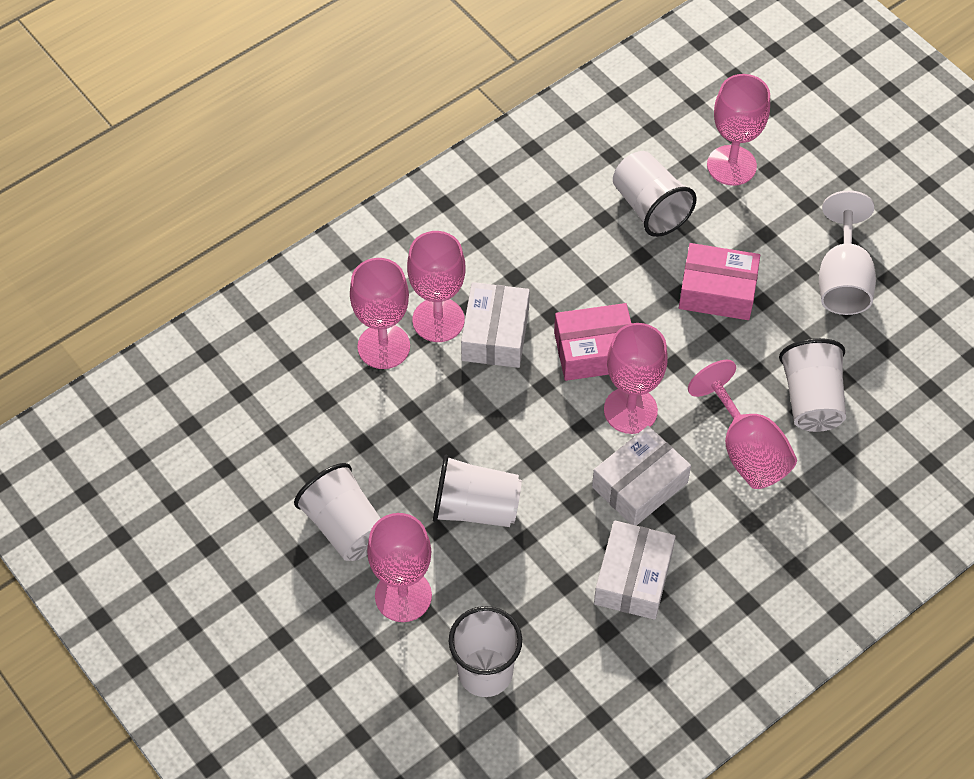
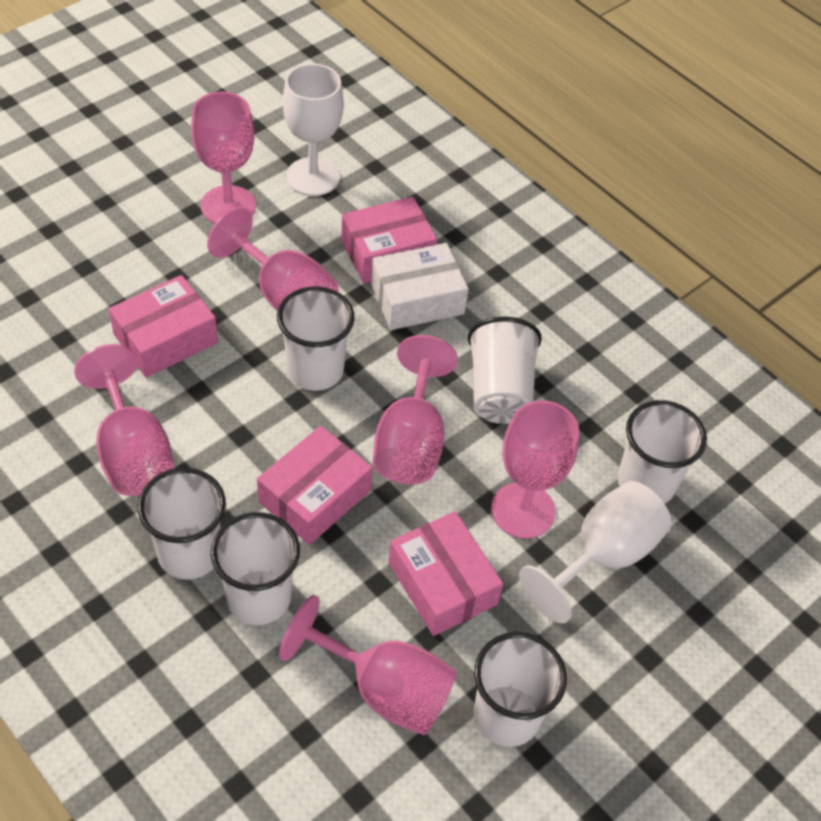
pink box: [554,303,631,381] [679,243,760,320] = 2 -> [109,275,218,378] [257,426,373,545] [341,197,437,283] [388,511,503,636] = 4
white box: [461,282,530,368] [592,426,691,526] [594,520,676,620] = 3 -> [371,243,469,330] = 1
white cup: [294,463,381,561] [433,454,522,527] [449,606,522,697] [613,151,697,237] [779,338,846,432] = 5 -> [138,468,226,580] [211,512,300,625] [277,286,355,391] [468,317,542,424] [474,632,567,747] [618,400,707,504] = 6
white goblet: [819,190,876,315] = 1 -> [283,63,344,196] [519,481,672,624] = 2

